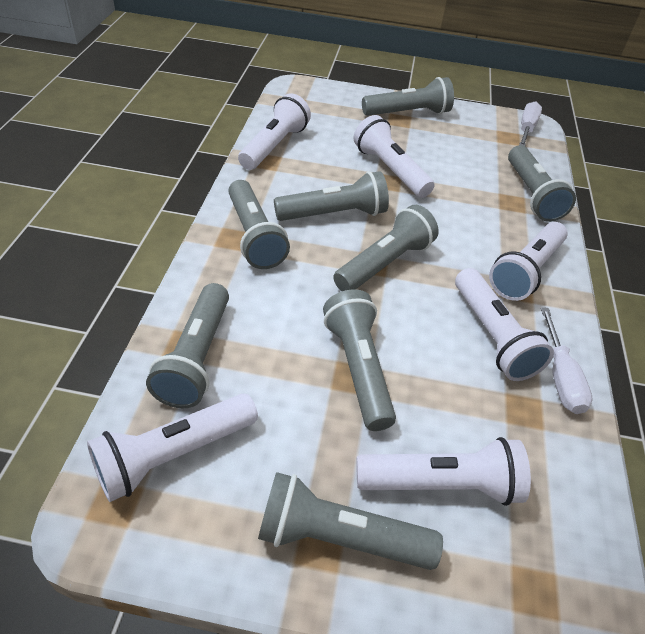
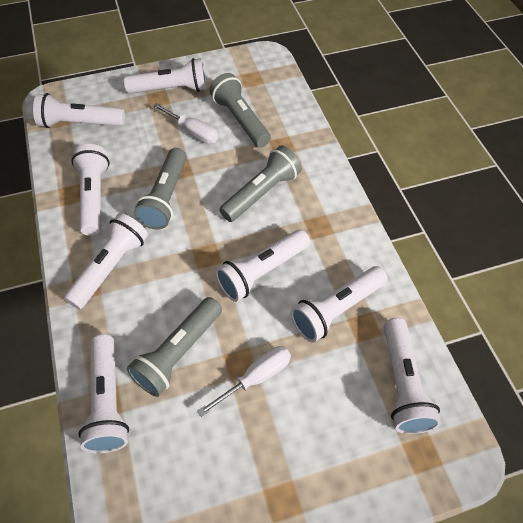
grey flashlight: [146,283,229,408] [228,180,290,269] [258,472,443,570] [274,171,389,221] [323,289,396,431] [333,205,439,291] [362,77,454,116] [508,145,576,222] = 8 -> [127,297,222,397] [134,148,187,230] [209,73,271,147] [219,145,302,222] = 4
white flashlight: [87,393,258,502] [238,93,311,170] [353,115,435,198] [357,437,531,506] [455,268,554,381] [489,222,568,301] = 6 -> [33,93,125,128] [64,213,148,309] [71,144,110,236] [78,334,129,453] [124,58,207,93] [215,229,310,302] [291,266,387,343] [384,318,441,434] = 8

